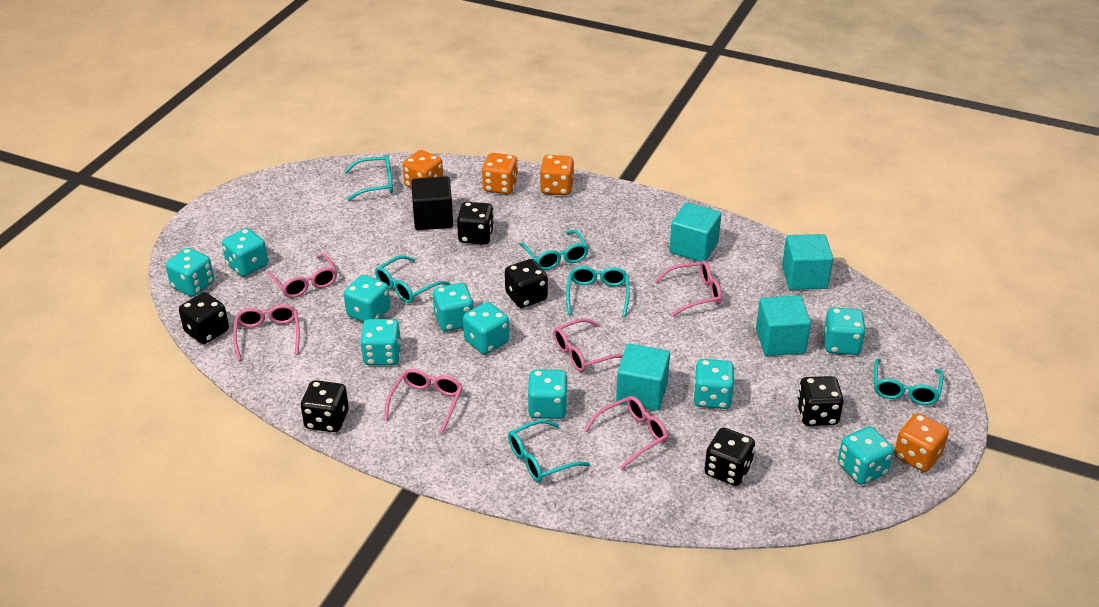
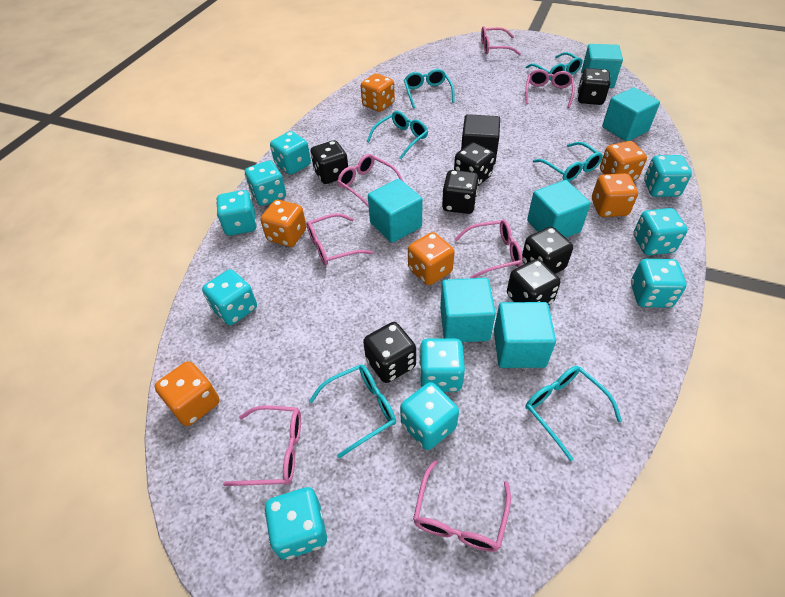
black dice: [179,292,229,344] [301,380,349,432] [457,202,494,245] [505,259,548,308] [704,428,755,486] [797,376,844,426] = 6 -> [311,140,348,184] [363,322,416,383] [442,170,479,214] [454,142,495,186] [507,259,560,305] [522,227,573,274] [578,68,610,105] = 7
orange dice: [403,150,443,188] [482,153,518,194] [540,155,574,195] [894,413,949,472] = 4 -> [154,361,220,426] [260,200,306,247] [361,73,395,112] [408,232,454,285] [592,173,638,217] [600,141,647,181] = 6
pink glasses: [233,304,300,361] [268,253,337,298] [384,369,463,434] [553,318,623,372] [584,396,668,470] [655,261,722,316] = 6 -> [223,405,301,486] [306,213,373,266] [337,154,404,207] [413,460,511,552] [455,220,523,278] [481,26,521,55] [525,69,575,108] = 7
turquoise cube: [616,344,670,411] [669,202,721,262] [756,295,811,356] [782,234,833,290] = 4 -> [368,179,423,243] [440,278,496,342] [494,302,556,368] [527,180,591,238] [581,44,623,88] [602,88,660,141] = 6

